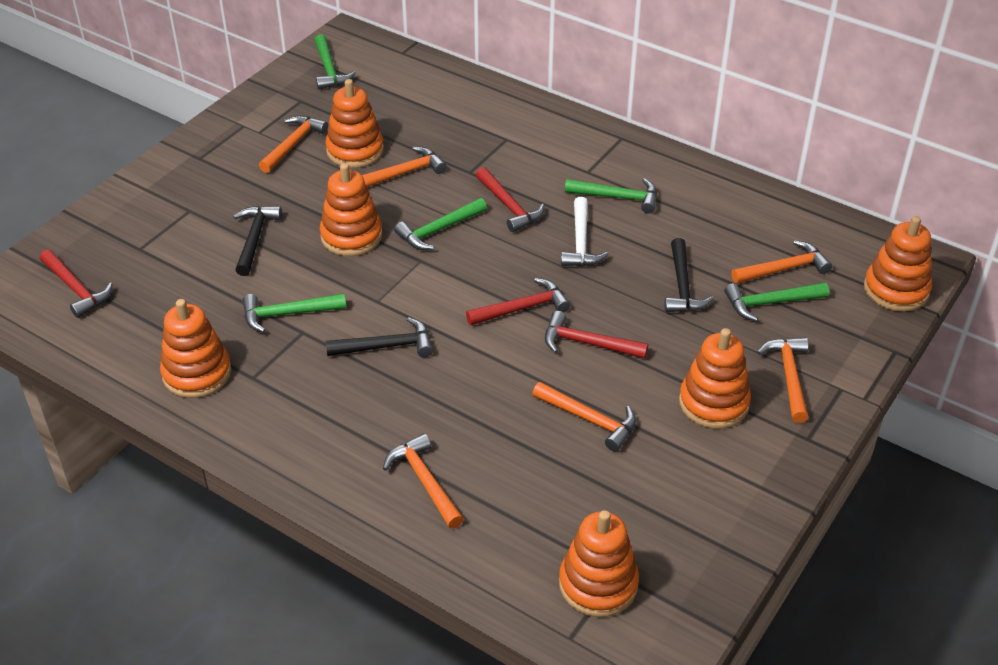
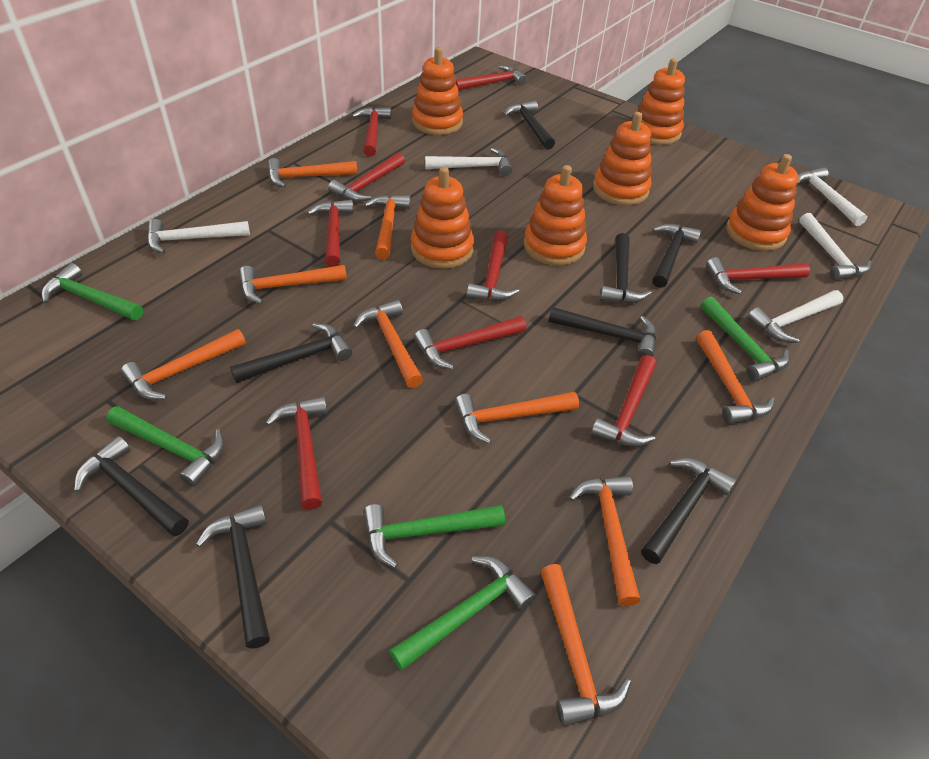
black hammer: [233,206,282,276] [326,317,433,357] [665,238,714,312] = 3 -> [74,436,189,537] [196,504,270,649] [230,323,352,383] [504,100,555,150] [548,307,657,358] [600,233,652,303] [641,458,737,564] [652,224,702,288] = 8
orange hammer: [259,116,328,173] [362,147,447,187] [383,433,464,529] [532,382,636,451] [731,240,832,284] [757,337,809,423] = 6 -> [121,329,246,400] [239,265,347,304] [267,158,358,188] [353,300,423,388] [364,194,411,260] [455,392,579,444] [540,564,631,726] [569,476,640,606] [697,330,775,424] = 9
red hammer: [40,249,113,318] [466,278,570,325] [476,167,544,232] [545,311,648,359] = 4 -> [266,396,327,510] [307,200,354,267] [328,152,405,202] [352,107,391,157] [414,316,527,370] [456,66,527,91] [467,231,519,301] [591,355,656,447] [706,257,810,294] = 9
white hammer: [561,197,609,266] = 1 -> [147,219,250,254] [425,148,512,176] [747,290,844,343] [796,167,868,226] [799,213,871,280] = 5

